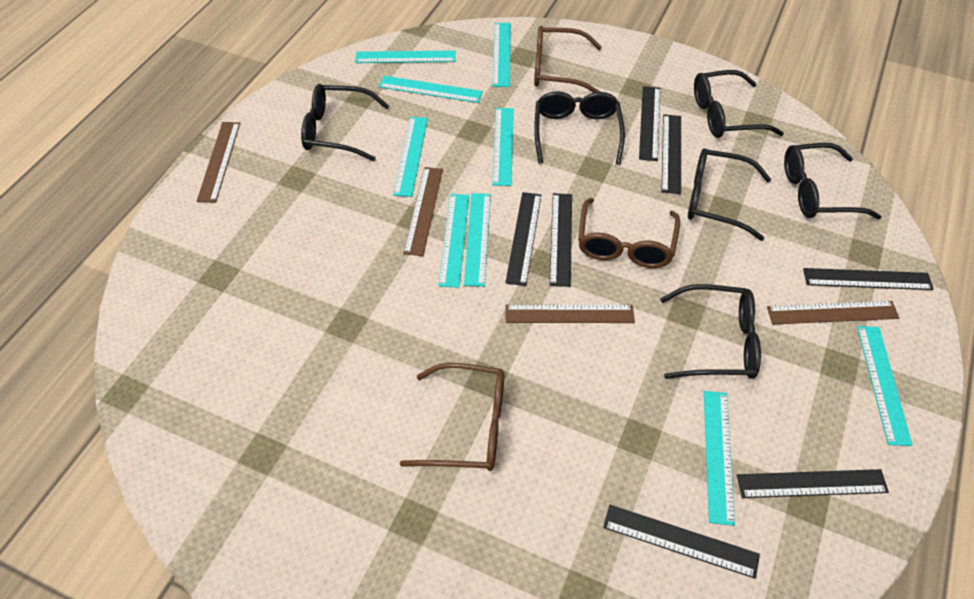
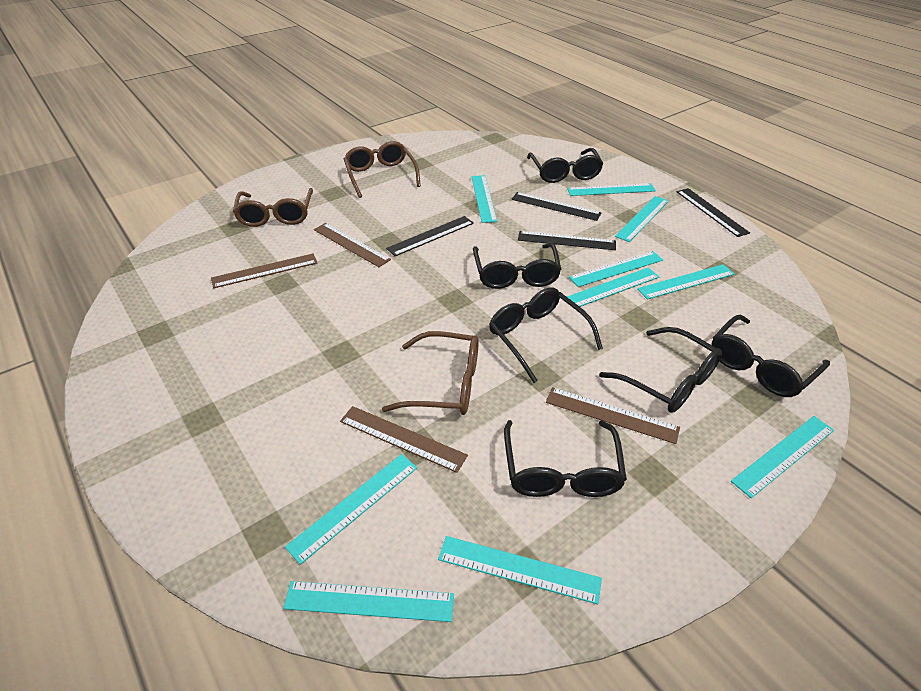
black ruler: [505,192,541,286] [550,193,572,287] [603,505,760,579] [639,86,660,161] [661,114,681,194] [737,469,889,498] [803,268,934,290] = 7 -> [386,216,474,256] [511,192,601,221] [518,231,616,250] [677,188,750,237] = 4
turquoise ruler: [355,50,456,63] [379,76,483,103] [393,117,428,197] [438,194,469,288] [464,193,491,287] [492,23,511,87] [492,108,514,186] [704,391,735,526] [857,326,913,446] = 9 -> [283,581,454,622] [285,454,417,565] [438,536,602,604] [471,175,497,223] [567,183,656,196] [567,268,659,307] [569,251,663,287] [615,196,669,242] [637,264,734,300] [731,416,834,498] = 10

